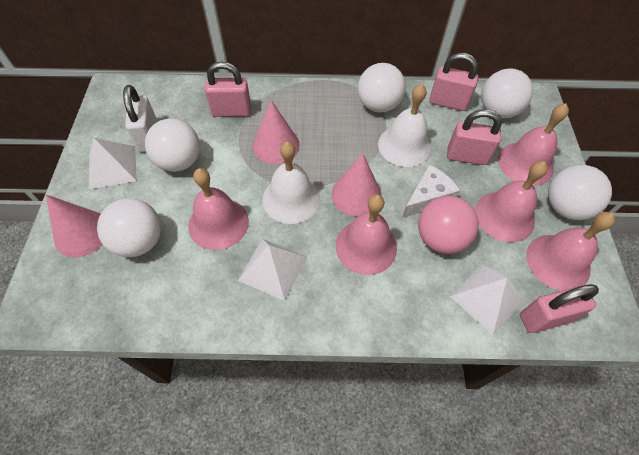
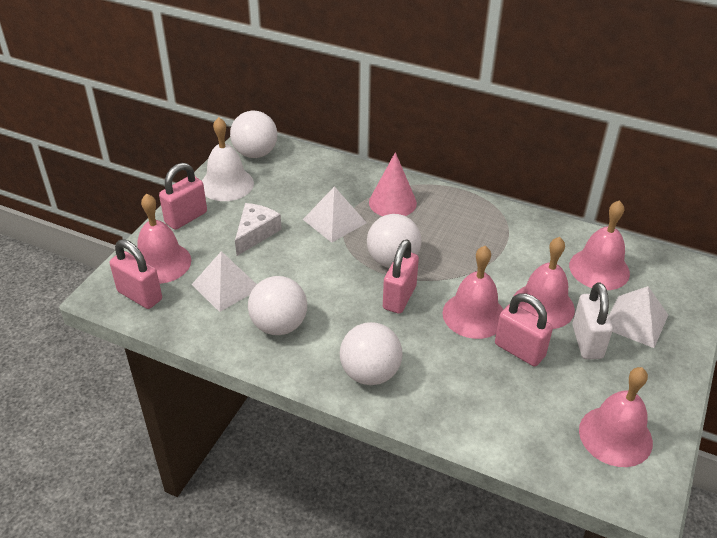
pink ball: [418,196,479,254] = 1 -> none = 0
pink cone: [46,195,103,257] [253,100,300,164] [331,153,382,216] = 3 -> [369,152,417,216] = 1
white ball: [97,198,161,257] [145,118,200,172] [358,63,406,113] [481,69,533,118] [548,165,612,220] = 5 -> [230,111,277,158] [248,276,307,335] [340,322,402,385] [367,214,421,268] = 4
white bell: [262,142,320,224] [378,84,432,167] = 2 -> [202,117,254,201] = 1

